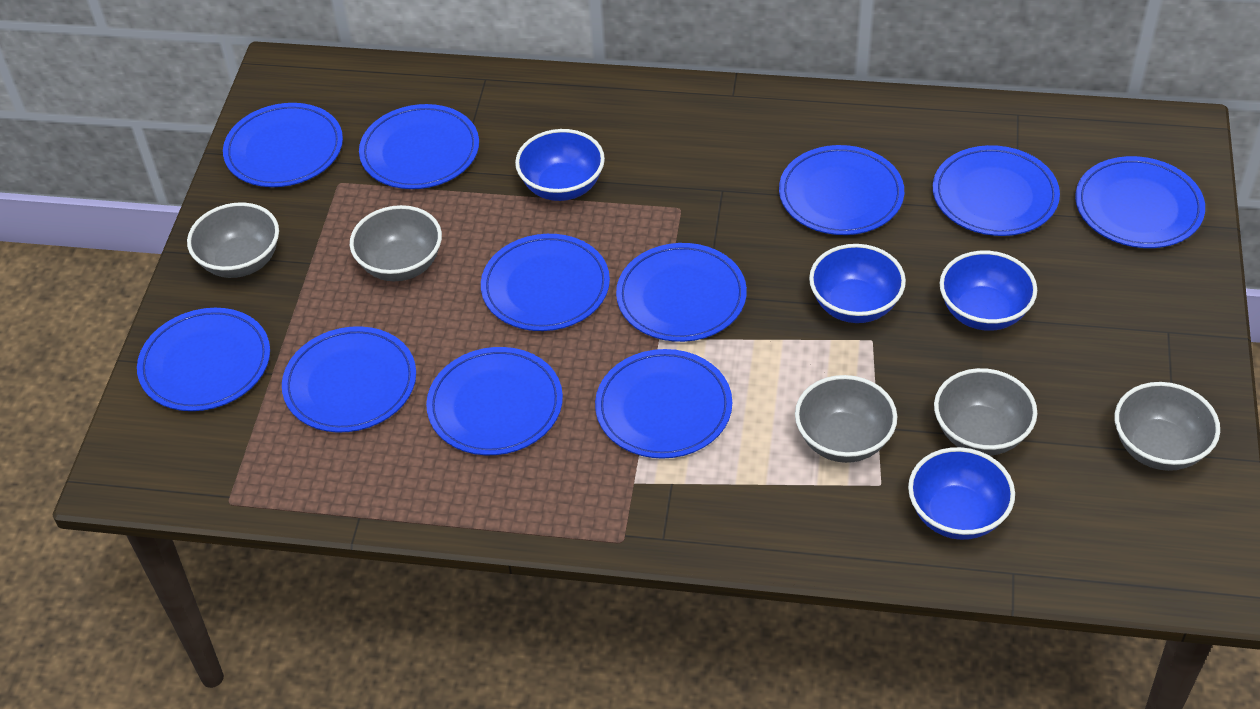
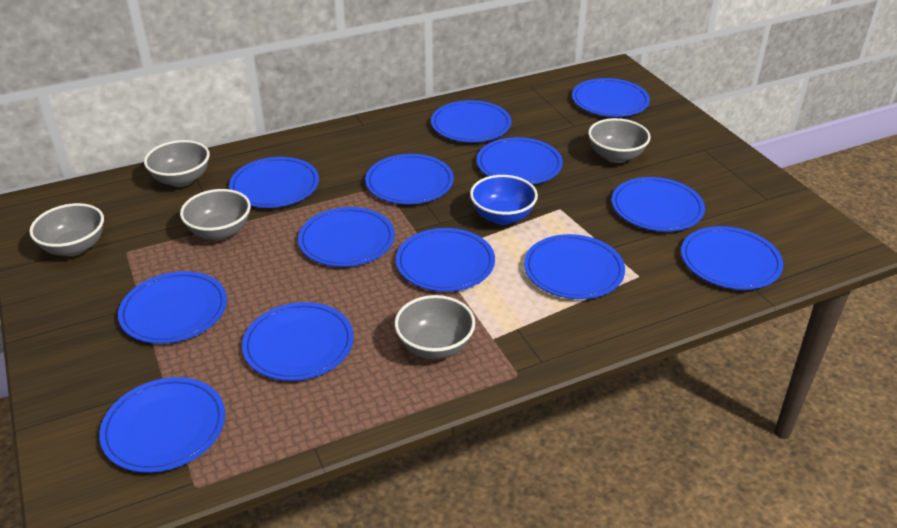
blue bowl: [515,129,605,201] [809,244,906,323] [908,447,1015,540] [940,251,1037,331] = 4 -> [470,175,538,225] = 1
blue plate: [137,308,270,411] [223,103,343,187] [282,326,416,433] [359,104,479,189] [426,347,563,455] [481,234,610,331] [595,349,732,459] [616,243,747,342] [779,145,904,235] [933,145,1060,236] [1075,156,1205,248] = 11 -> [99,377,225,473] [118,271,227,344] [229,157,319,208] [242,302,354,381] [298,207,395,267] [365,154,454,204] [396,228,495,292] [431,100,511,142] [477,137,563,184] [524,234,625,299] [572,78,650,117] [612,177,705,232] [681,226,783,290] = 13

